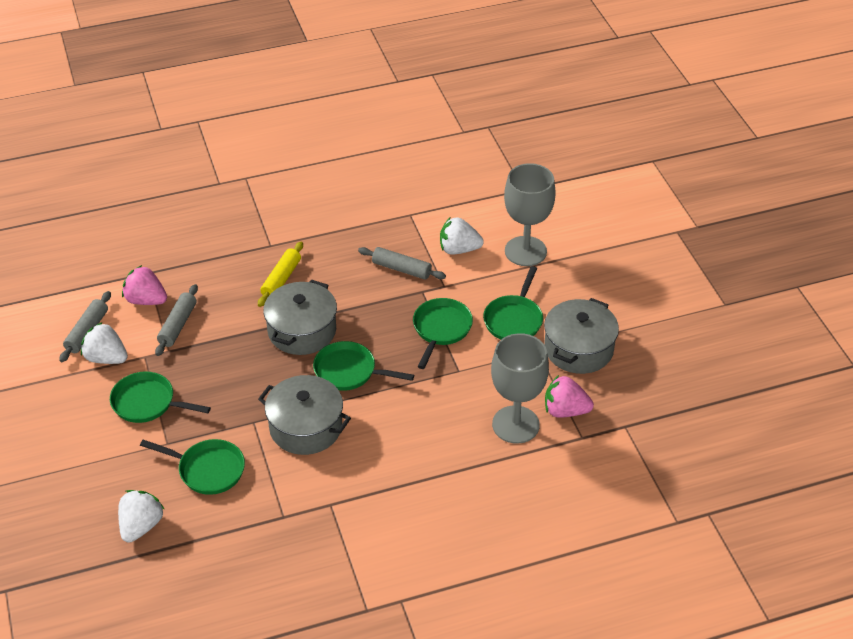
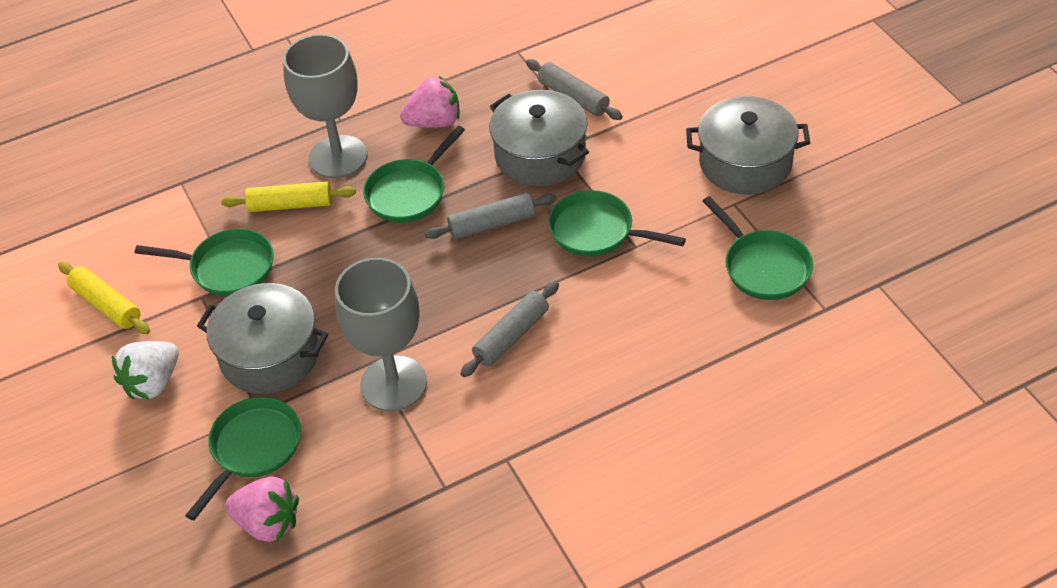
white strawberry: [81,323,128,364] [118,490,165,543] [440,217,484,254] = 3 -> [112,341,179,400] = 1
yellow rolling pin: [258,242,303,307] = 1 -> [58,262,150,334] [221,181,356,212] = 2

